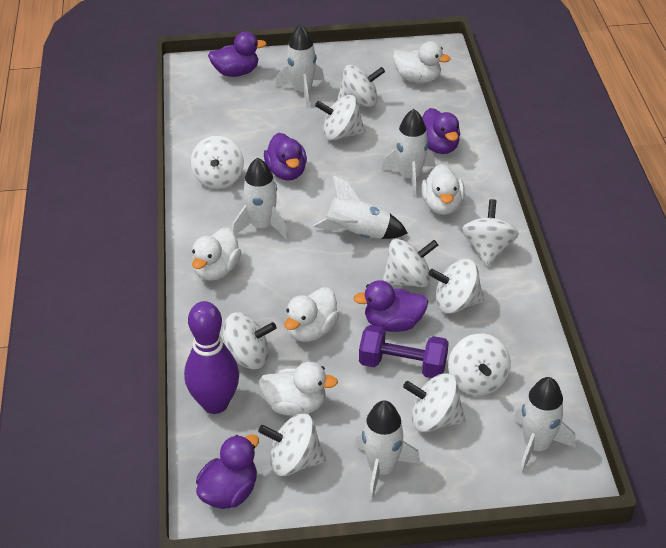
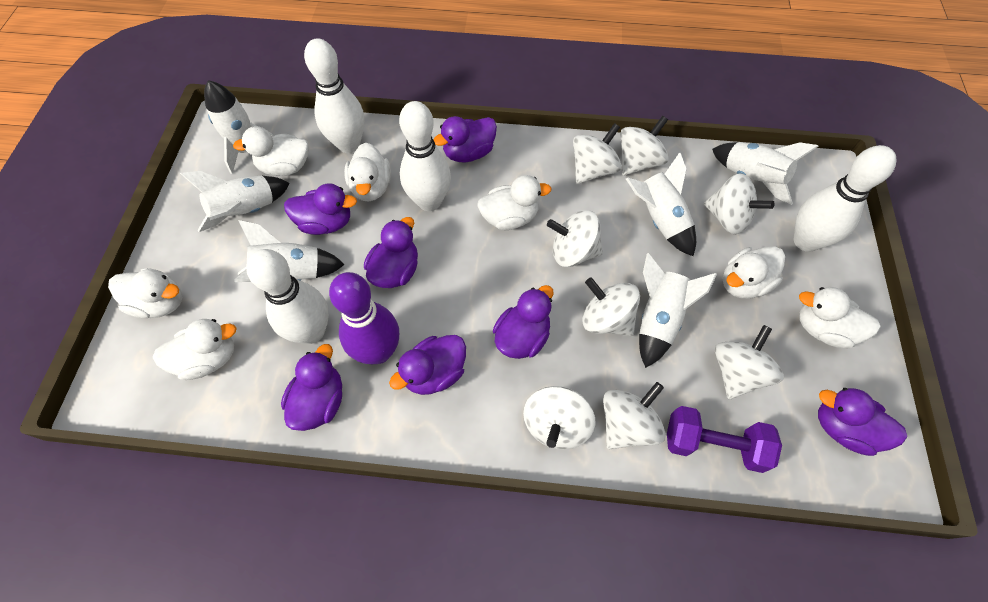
purple duck: [196,434,259,509] [208,32,267,77] [264,133,307,180] [353,280,428,332] [422,108,460,154] = 5 -> [281,344,342,431] [284,183,357,235] [364,217,418,288] [389,335,466,395] [433,116,497,162] [493,285,554,359] [818,388,907,456] = 7
white bowling pin: none = 0 -> [246,249,329,344] [304,38,365,153] [399,101,451,211] [794,145,897,252] = 4
white duck: [192,228,241,281] [258,362,338,416] [284,287,339,342] [393,41,451,83] [421,164,465,215] = 5 -> [108,268,182,318] [153,319,237,380] [233,126,309,176] [344,142,391,201] [477,175,551,230] [723,246,785,299] [799,287,880,349] = 7
white spinning top: [191,136,244,189] [222,312,276,369] [258,413,326,476] [315,95,365,141] [337,65,385,107] [383,239,438,287] [403,373,466,432] [428,259,485,314] [448,333,511,396] [462,199,519,266] = 10 -> [523,386,596,450] [547,210,603,267] [573,123,622,184] [582,277,640,336] [603,382,666,449] [620,116,669,176] [704,173,775,234] [715,325,784,399] = 8

